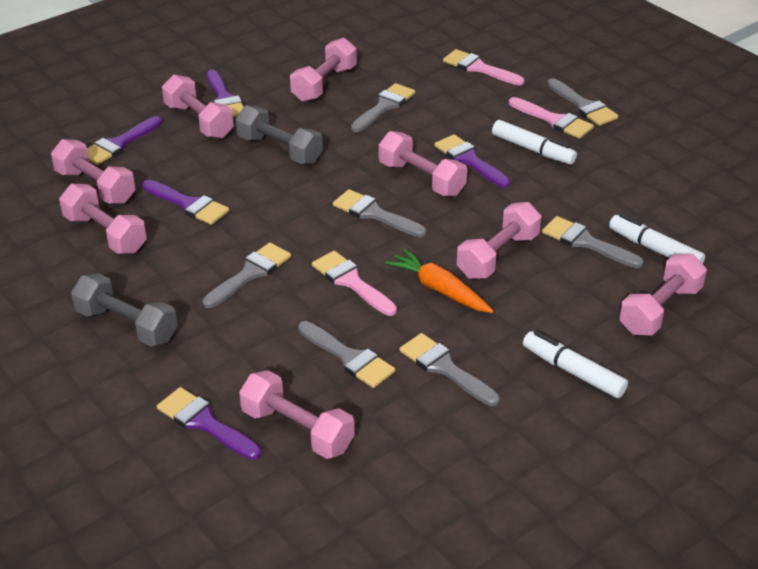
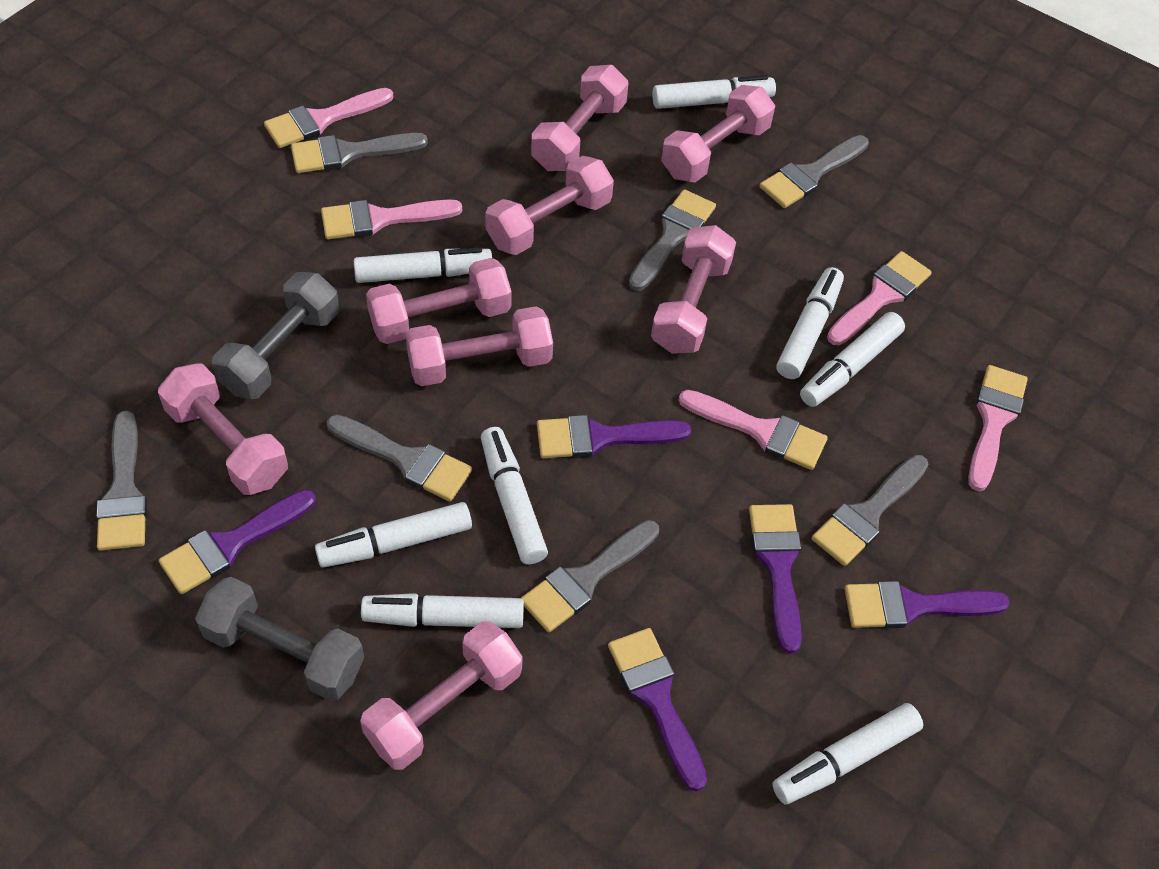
orange carrot: [385,248,494,313] = 1 -> none = 0
pink brush: [312,251,397,316] [443,49,525,85] [509,97,594,139] = 3 -> [264,88,393,148] [321,199,462,239] [679,390,828,470] [827,251,932,345] [968,365,1028,491] = 5
white marker: [492,120,577,165] [523,331,628,398] [609,214,705,264] = 3 -> [315,502,472,568] [354,247,492,283] [361,593,524,628] [481,427,548,564] [652,75,776,109] [772,703,923,805] [776,267,844,379] [800,312,905,407] = 8

